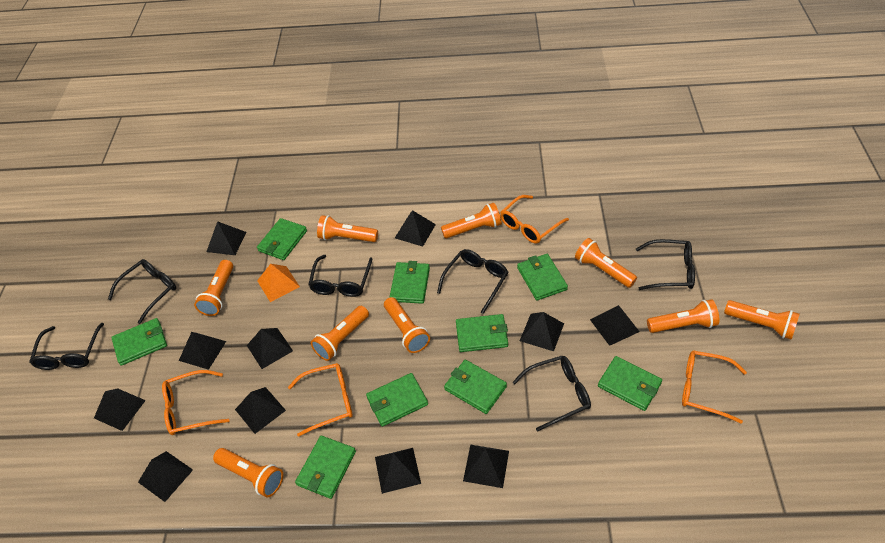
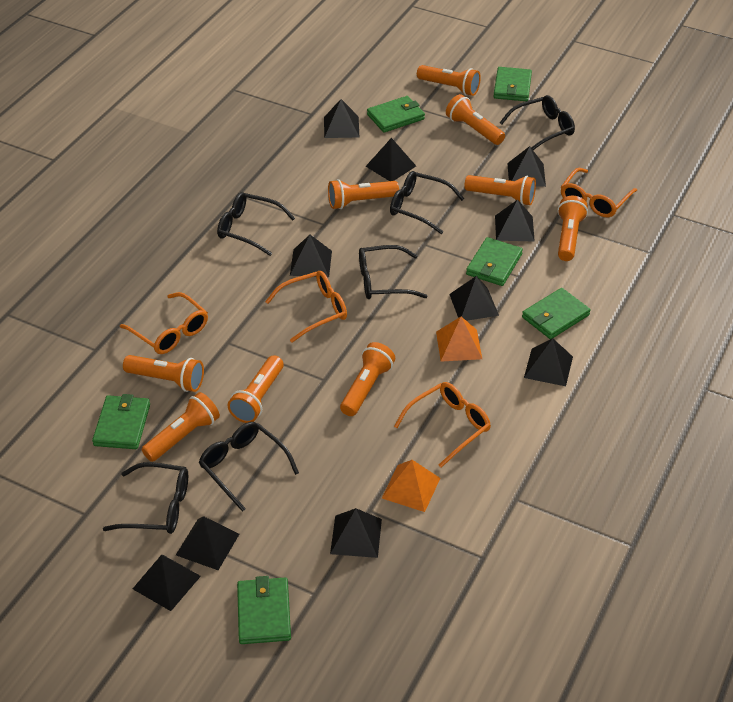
black pyramid: [94,388,146,431] [138,451,193,502] [179,332,226,370] [206,221,246,255] [235,387,286,434] [247,328,293,369] [375,448,421,494] [395,210,436,247] [463,444,509,488] [520,312,564,351] [590,305,640,346] = 11 -> [133,555,201,611] [176,516,239,570] [290,235,332,277] [324,99,359,138] [330,508,382,558] [365,138,416,181] [449,276,499,321] [495,200,535,242] [507,146,546,187] [524,338,573,386] = 10
green wallet: [111,318,167,366] [257,218,307,260] [295,436,356,499] [366,373,428,427] [389,261,430,304] [444,360,507,414] [456,314,508,352] [517,254,568,301] [598,356,662,411] = 9 -> [92,394,150,449] [237,576,291,644] [367,96,425,132] [466,237,523,286] [493,67,532,101] [522,288,591,339] = 6
orange pyramid: [257,264,300,302] = 1 -> [382,460,440,512] [436,317,482,362] = 2

